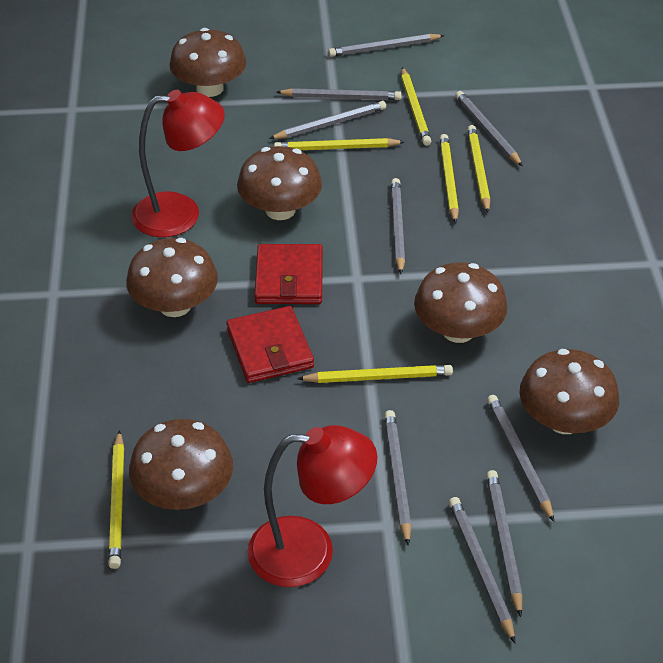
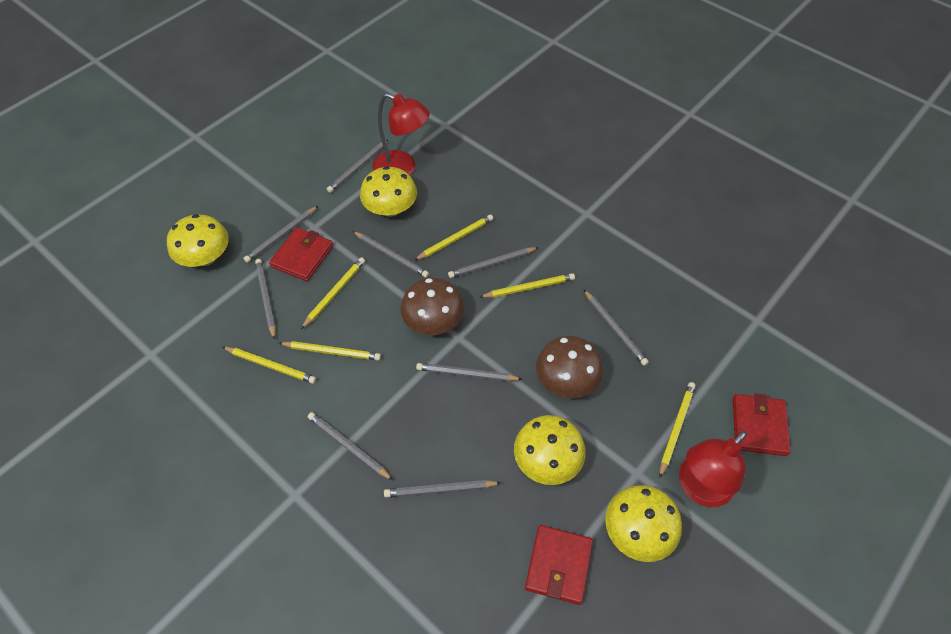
brown mushroom: [126,238,218,317] [129,419,233,510] [169,28,246,97] [237,146,322,220] [414,262,508,343] [519,349,619,434] = 6 -> [400,278,464,335] [536,336,603,398] = 2
red wallet: [227,306,314,383] [255,244,323,304] = 2 -> [269,227,333,281] [525,525,593,605] [733,394,791,456] = 3
yellow mushroom: none = 0 -> [167,214,229,267] [360,166,417,217] [514,415,586,485] [605,485,682,562] = 4

